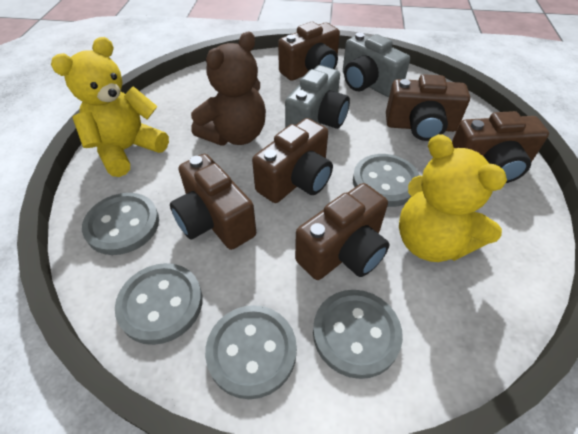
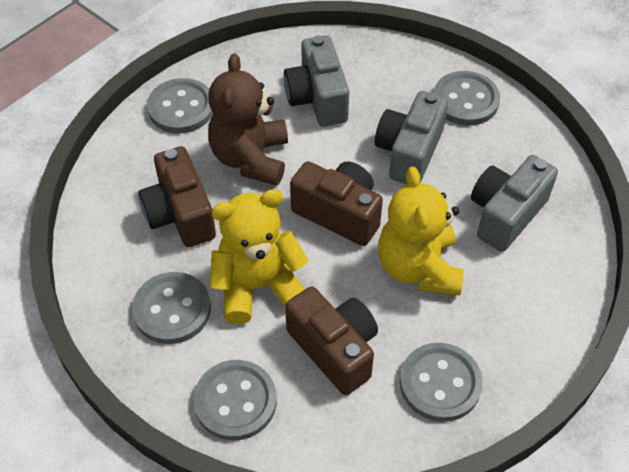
brown camera: [170,154,256,250] [252,118,333,203] [278,22,340,81] [295,183,389,280] [386,74,470,141] [452,111,549,183] = 6 -> [138,146,216,247] [285,286,378,395] [290,161,383,246] = 3
grey camera: [285,65,350,129] [343,33,410,97] = 2 -> [284,35,349,127] [375,91,448,185] [471,155,558,252] = 3

